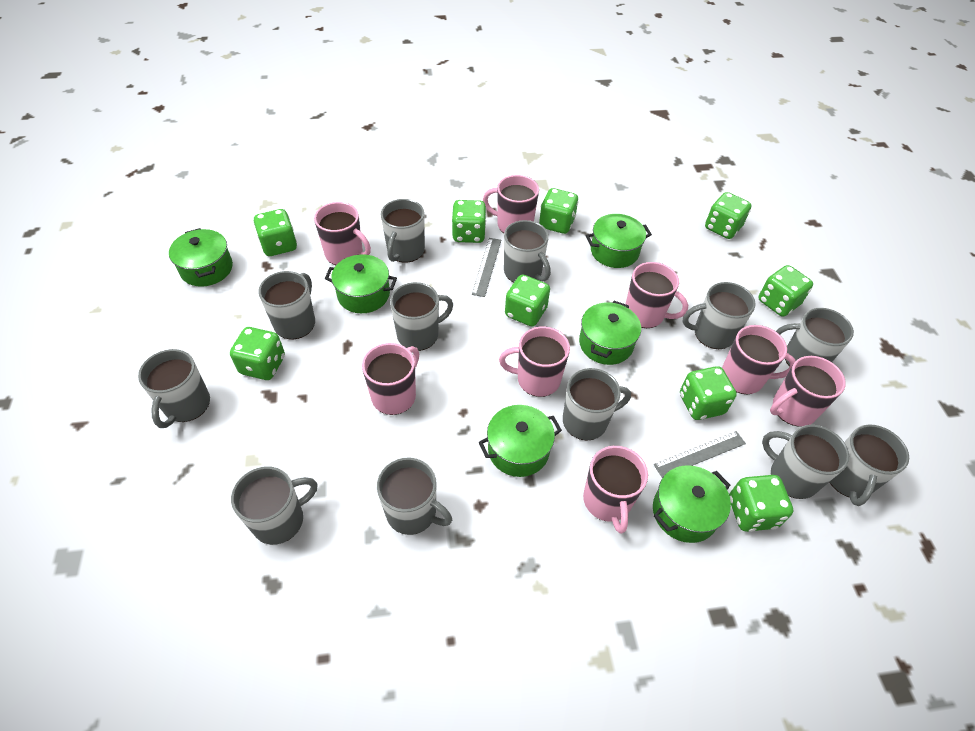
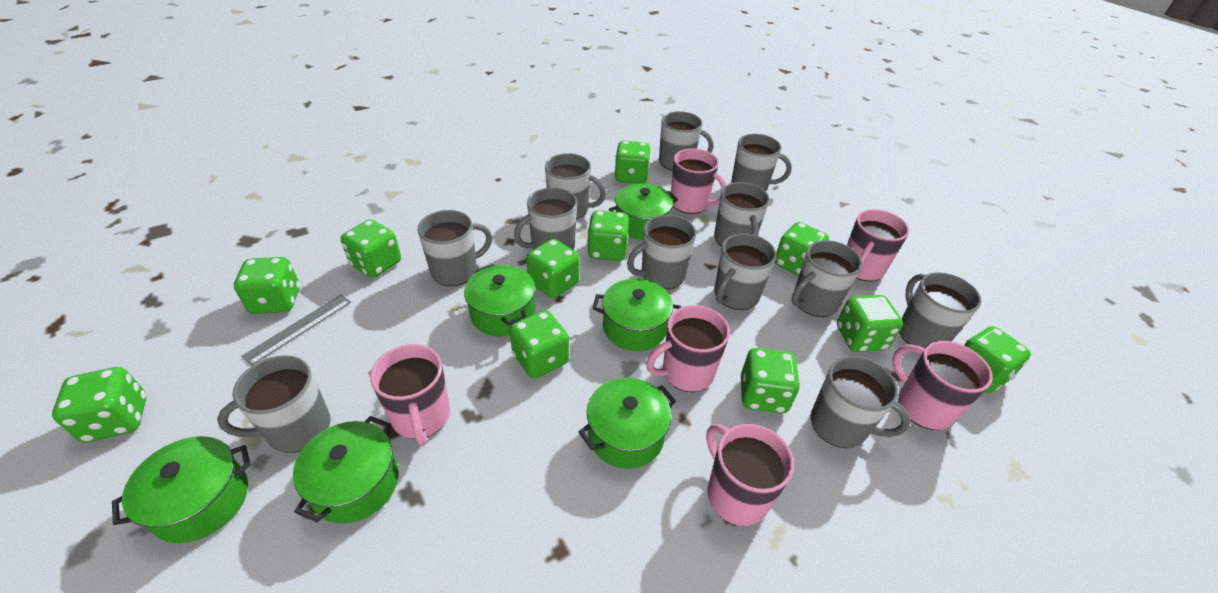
green dice: [230,327,285,380] [254,209,297,256] [452,200,487,243] [505,275,550,327] [539,188,579,234] [680,366,737,420] [705,192,751,239] [729,475,793,532] [758,265,813,317] = 9 -> [52,367,146,443] [234,257,300,314] [341,220,401,278] [510,310,569,379] [526,239,580,298] [587,210,629,261] [615,141,651,184] [741,348,800,413] [775,222,829,276] [837,295,903,352] [964,326,1031,393] = 11
grey ruler: [472,238,501,297] [654,431,746,478] = 2 -> [241,295,351,366] = 1
pink mug: [314,202,371,265] [362,343,419,415] [483,175,539,233] [499,326,570,397] [583,446,648,534] [626,262,688,328] [722,325,796,394] [770,356,846,427] = 8 -> [370,344,450,446] [646,305,730,392] [671,148,726,214] [706,424,794,526] [847,209,909,281] [892,341,993,430] = 6

